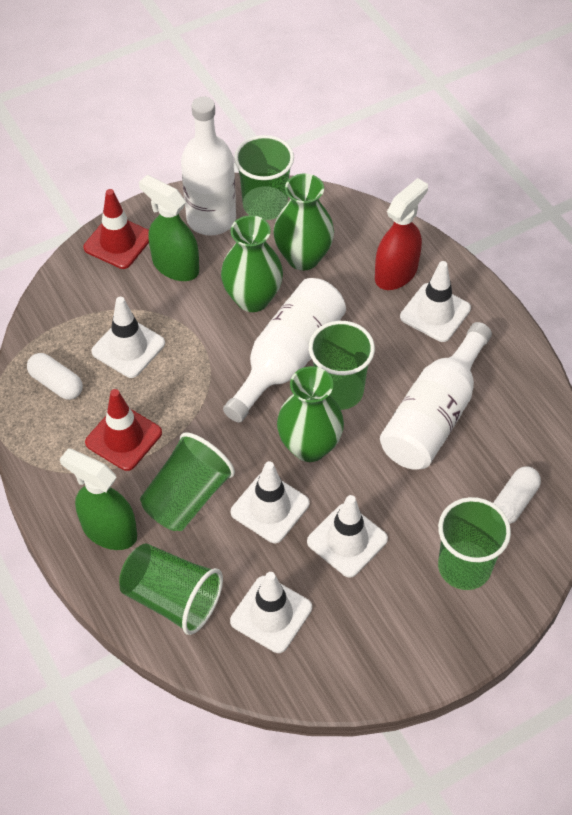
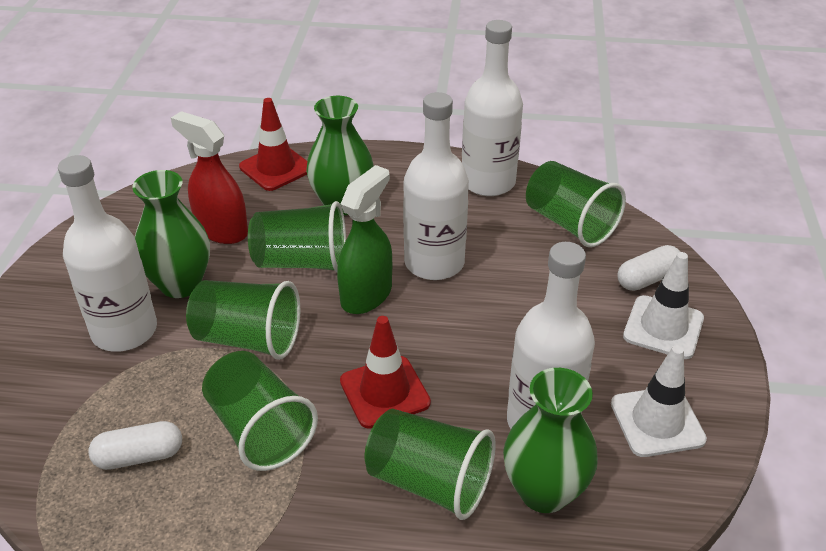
green spray bottle: [60,448,137,550] [139,175,199,281] = 2 -> [337,165,392,314] = 1
white bottle: [181,97,236,235] [223,278,346,423] [380,322,492,470] = 3 -> [58,155,157,352] [403,92,469,280] [462,20,523,196] [507,242,595,429] = 4
white traffic cone: [91,297,165,378] [230,572,312,653] [231,461,309,543] [307,495,388,578] [400,261,471,342] = 5 -> [611,345,707,457] [623,252,704,359] = 2

